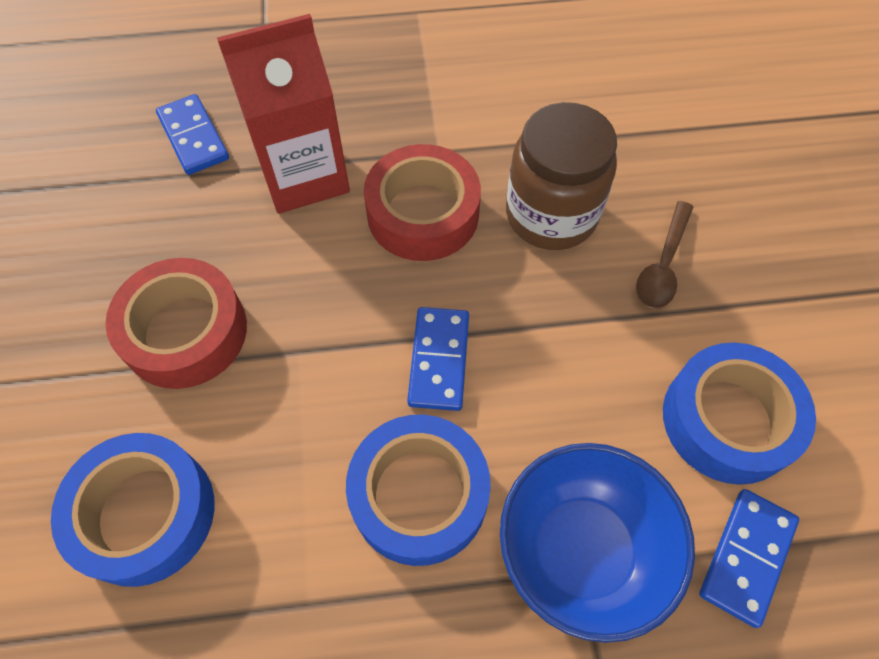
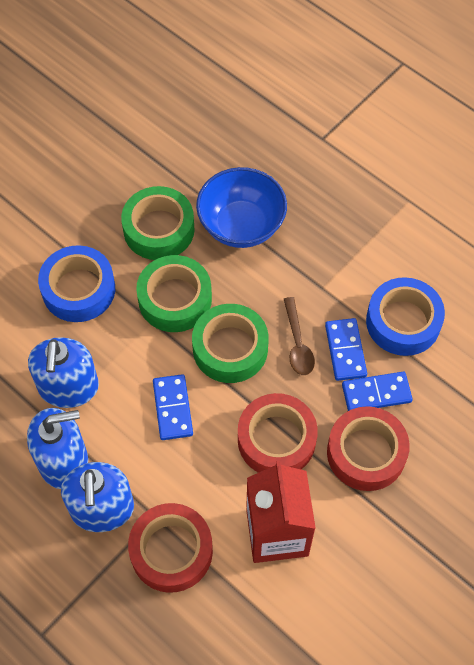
blue soap dispenser: none = 0 -> [27,408,88,489] [28,337,99,408] [61,462,134,532] = 3
blue tape: [51,433,215,587] [346,414,491,566] [663,343,816,485] = 3 -> [38,245,115,322] [366,277,445,356] = 2
brown jar: [506,102,617,250] = 1 -> none = 0
green tape: none = 0 -> [121,186,195,260] [136,255,212,332] [192,304,268,383] = 3
red tape: [105,258,247,389] [364,144,481,261] = 2 -> [128,503,213,593] [238,393,318,473] [327,406,410,491] = 3

